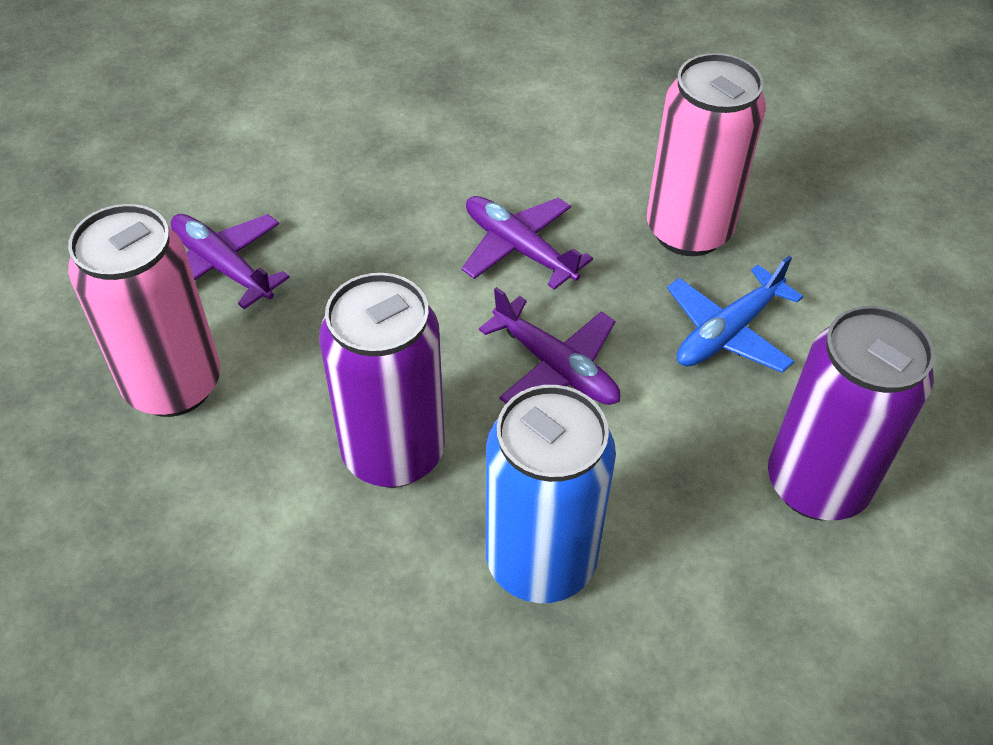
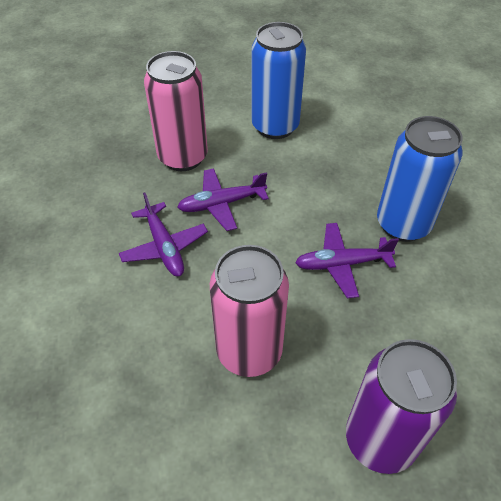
blue can: [486,385,616,603] = 1 -> [251,22,306,139] [377,116,463,242] = 2
blue plane: [667,256,803,373] = 1 -> none = 0
purple can: [319,273,445,488] [768,306,935,520] = 2 -> [346,339,457,474] = 1

